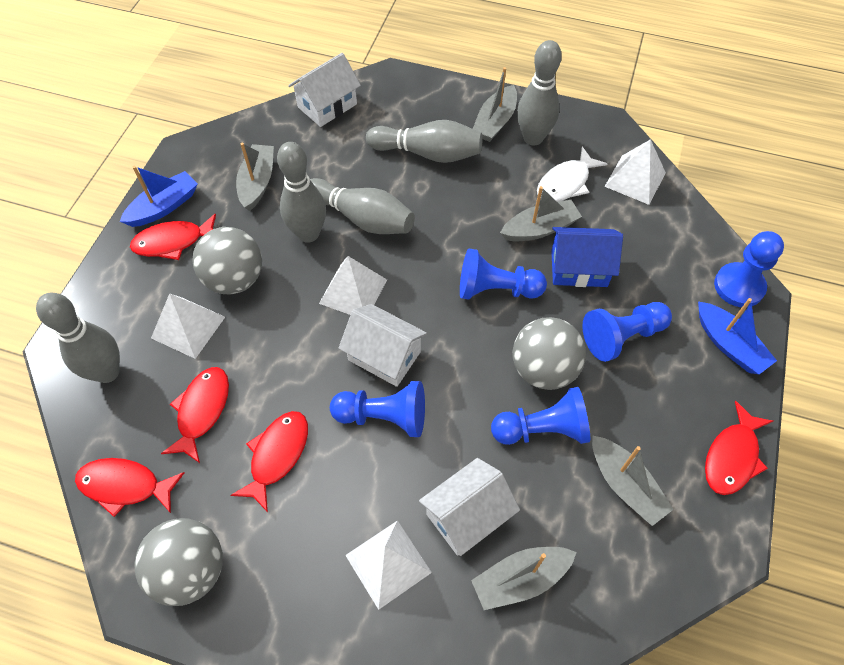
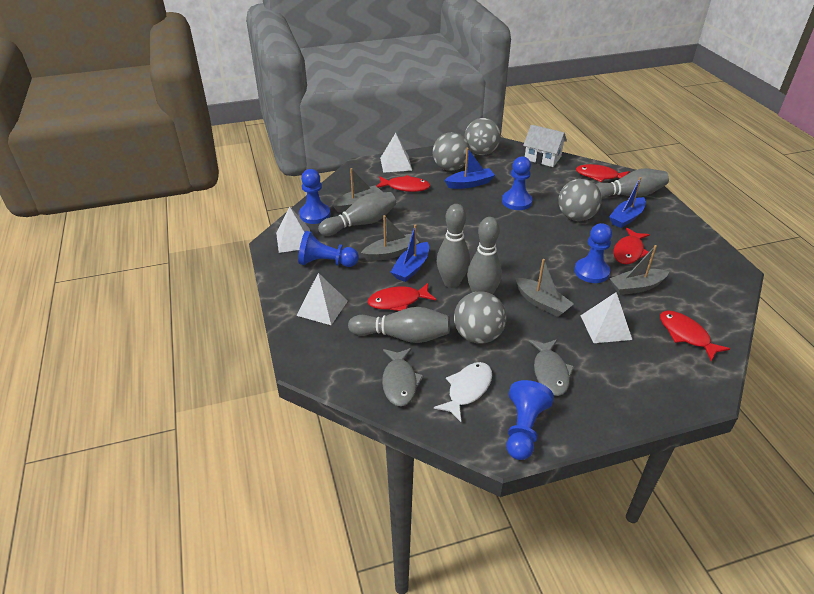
blue boat: [120,166,198,227] [698,298,777,374] = 2 -> [391,224,429,282] [444,148,495,189] [609,177,646,228] = 3
blue house: [551,227,623,287] = 1 -> none = 0
grey ball: [134,518,223,606] [192,227,262,295] [513,317,586,390] = 3 -> [433,132,470,171] [454,291,507,344] [464,118,501,155] [558,179,602,221] = 4
grey boat: [236,143,274,211] [471,547,577,610] [473,67,517,142] [500,186,582,241] [592,436,674,526] = 5 -> [332,168,382,212] [361,215,419,261] [515,259,574,317] [609,245,669,295] = 4
grey fish: none = 0 -> [382,348,424,406] [529,339,574,396] = 2
white house: [288,53,361,127] [338,304,427,387] [419,458,520,556] = 3 -> [523,125,567,167] = 1

